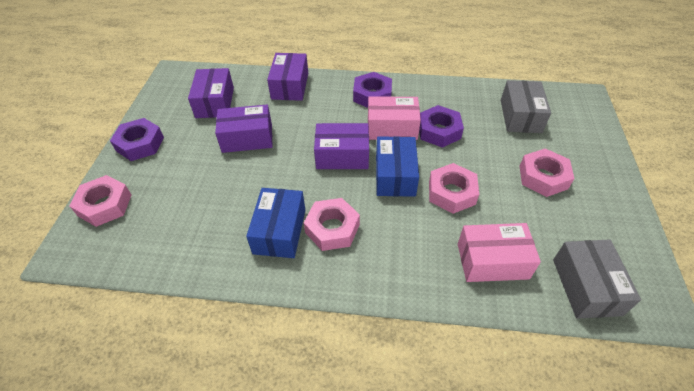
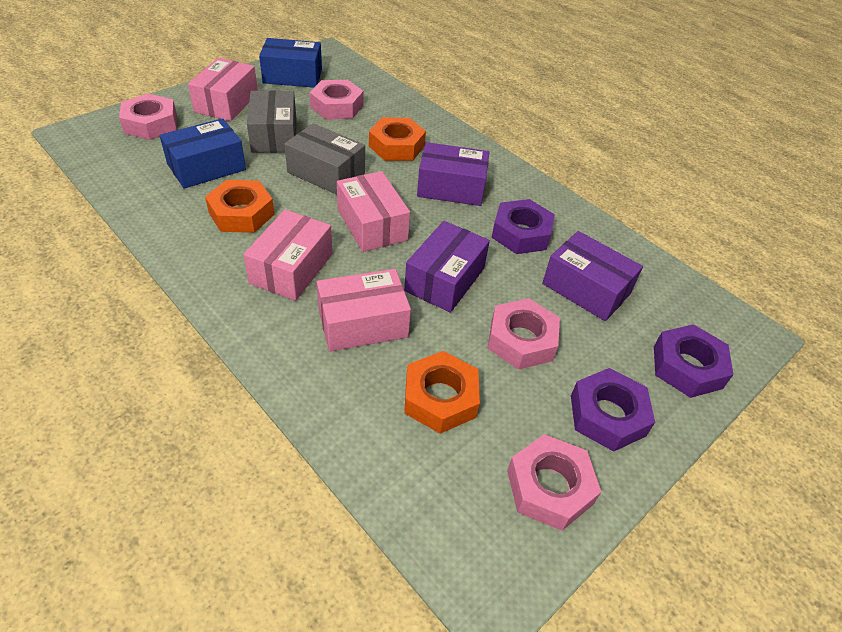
orange nut: none = 0 -> [205,180,275,233] [369,118,426,161] [404,351,480,434] = 3
pink box: [368,96,421,140] [458,223,541,282] = 2 -> [188,58,258,121] [243,210,332,301] [317,269,411,352] [337,171,410,252] = 4
purple box: [188,68,234,118] [215,104,272,153] [267,53,308,101] [314,123,369,169] = 4 -> [404,221,490,313] [417,142,489,206] [542,231,643,321] = 3

